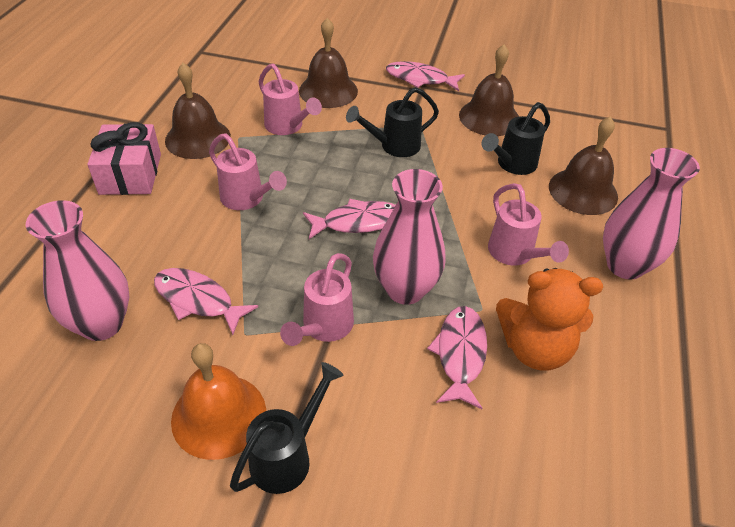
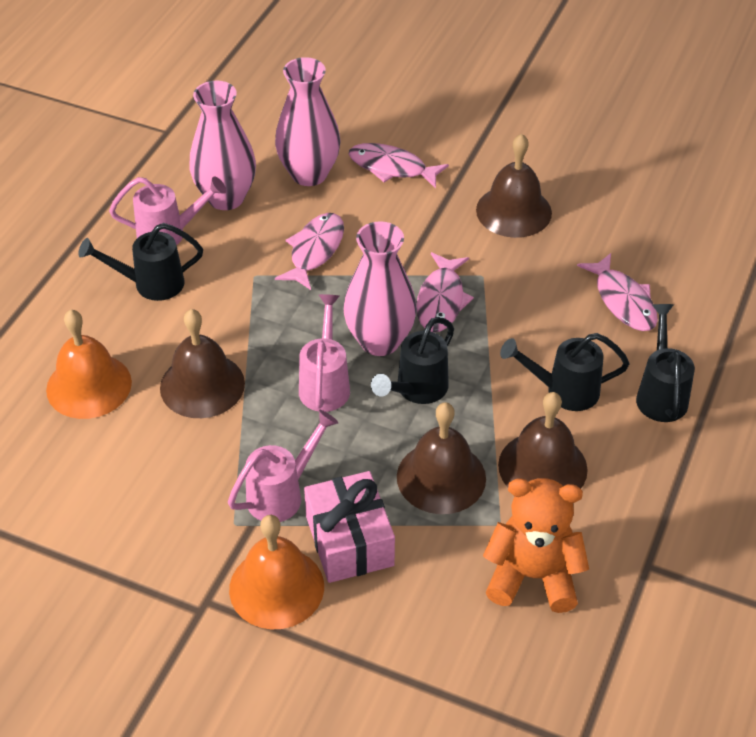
black watering can: [230,362,344,494] [346,87,439,157] [482,102,550,175] = 3 -> [78,223,203,301] [371,317,454,404] [500,333,630,411] [636,304,695,422] = 4
orange bell: [171,343,266,460] = 1 -> [46,309,132,419] [229,515,324,629] = 2
pink watering can: [209,133,287,210] [259,63,322,135] [280,253,354,346] [488,183,569,265] = 4 -> [109,177,226,245] [228,410,338,522] [299,294,350,412] = 3

